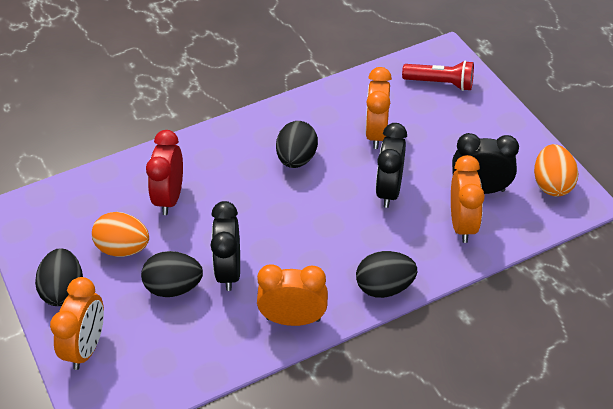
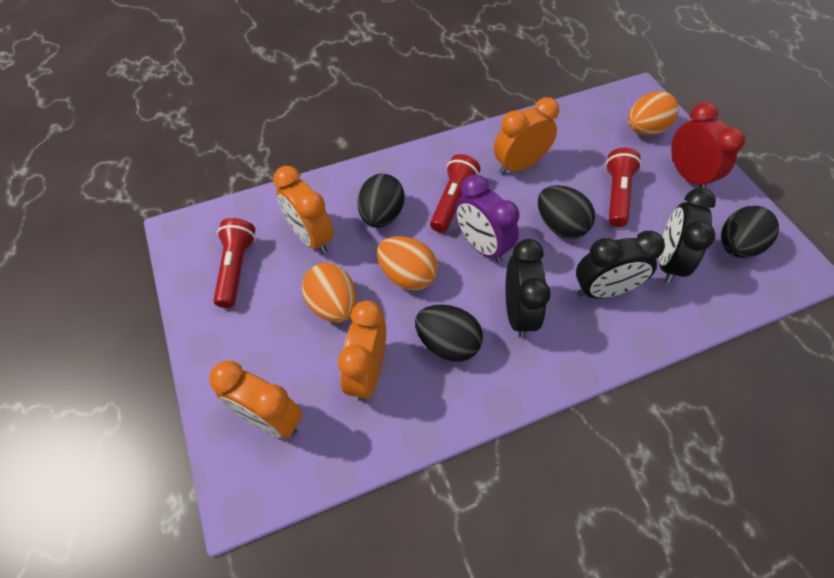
orange egg: [92,212,149,257] [534,144,578,197] = 2 -> [302,263,357,322] [377,236,438,290] [628,91,679,135] = 3
purple clock: none = 0 -> [455,175,519,263] = 1
red flashlight: [402,60,474,91] = 1 -> [213,218,256,308] [430,154,481,233] [605,148,642,227] = 3

